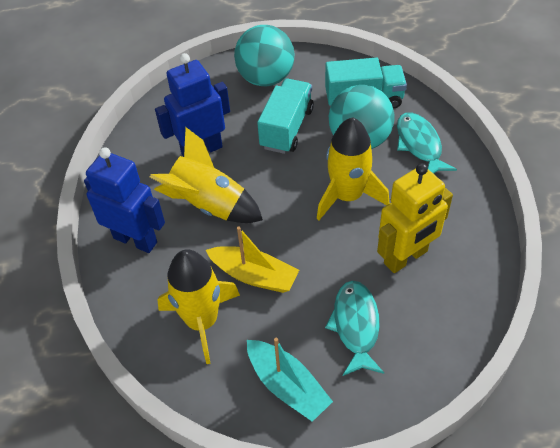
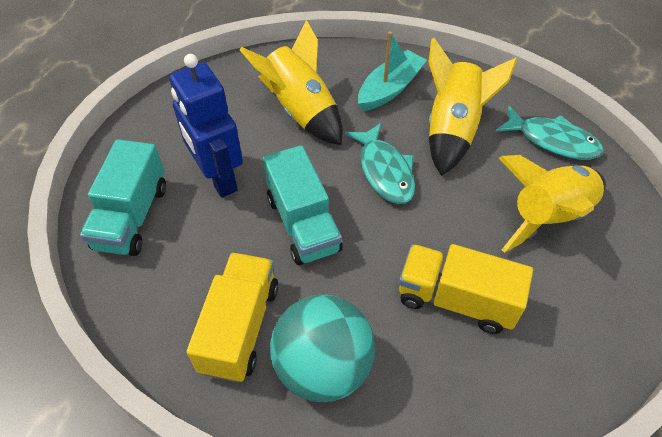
blue robot: [84,147,165,253] [155,53,230,157] = 2 -> [169,54,243,198] = 1
turquoise ball: [234,25,294,86] [329,85,394,149] = 2 -> [270,295,375,402] = 1
yellow boat: [206,226,299,293] = 1 -> none = 0
yellow robot: [377,163,453,273] = 1 -> none = 0
yellow truck: none = 0 -> [186,253,278,382] [399,244,533,334] = 2

